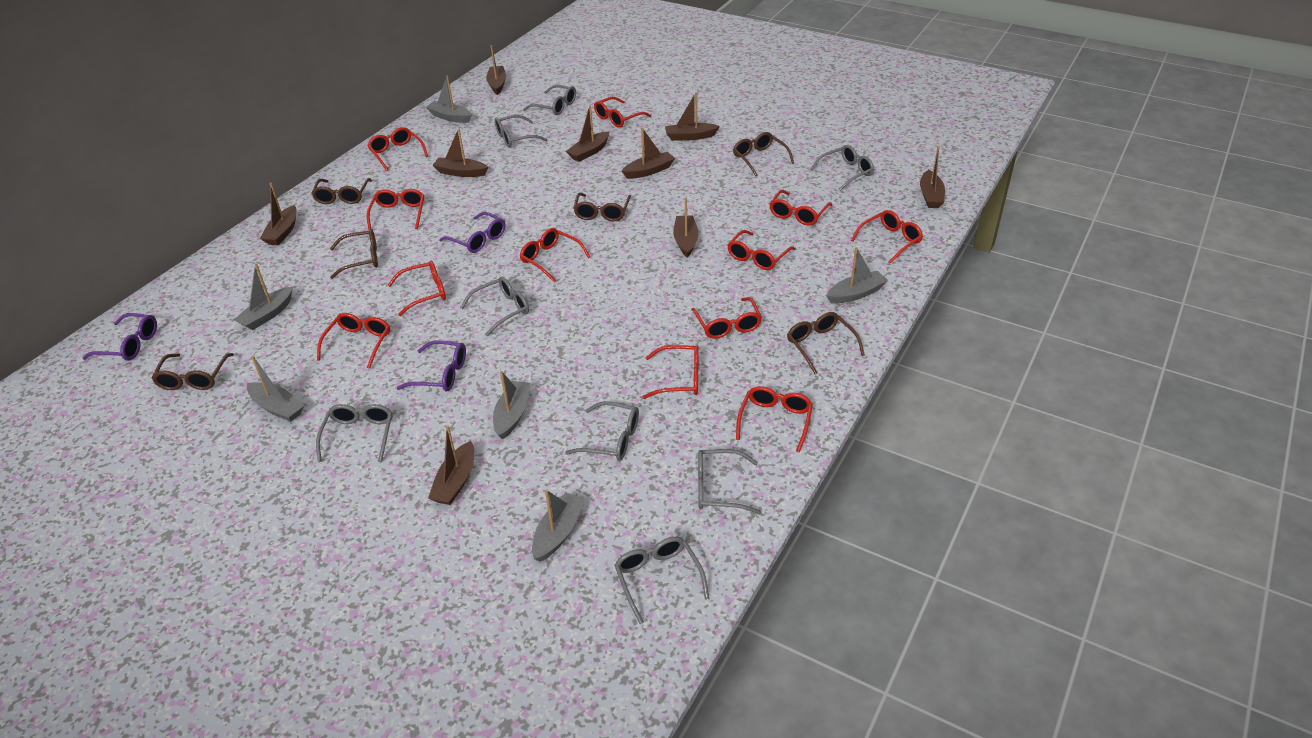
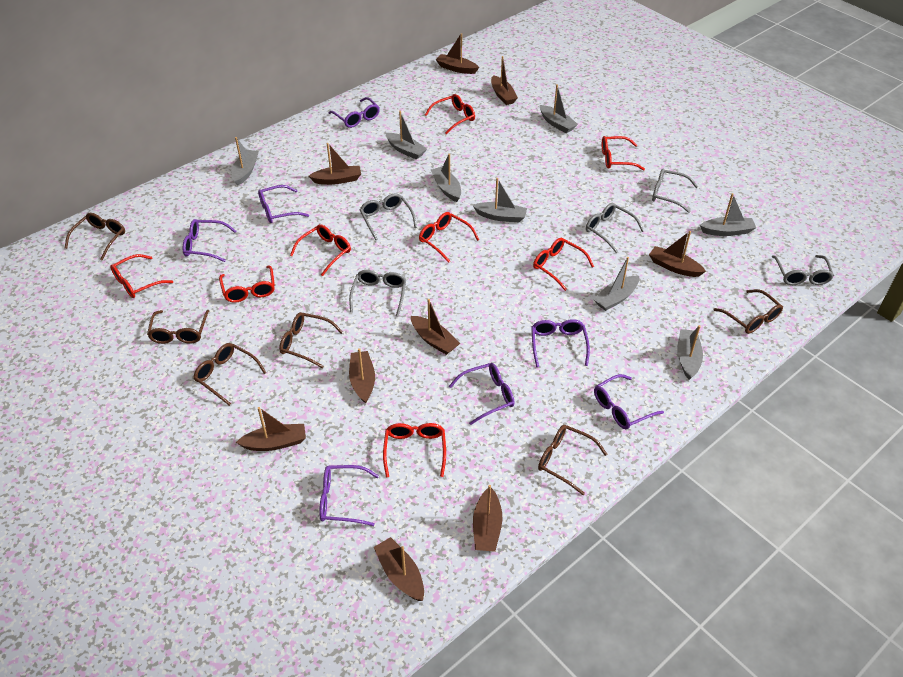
grey boat: [234,263,293,330] [247,356,305,422] [426,76,472,123] [493,371,530,440] [532,490,585,562] [826,247,888,304] = 6 -> [231,137,259,186] [385,111,427,159] [431,154,461,202] [473,178,527,222] [540,84,578,133] [593,257,639,311] [677,325,703,380] [700,193,756,236] = 8
grey glasses: [316,404,393,462] [460,277,529,336] [494,115,547,148] [523,85,576,115] [565,401,639,461] [614,537,709,624] [698,449,761,514] [810,145,874,191] = 8 -> [349,270,406,317] [360,194,417,240] [586,203,644,253] [652,169,698,213] [772,255,834,285] = 5
purple glasses: [83,313,157,360] [397,340,466,391] [439,212,505,253] = 3 -> [183,219,236,262] [258,185,309,223] [319,465,379,526] [329,97,380,128] [449,363,514,425] [532,319,590,367] [594,374,664,429] = 7
red glasses: [317,313,390,369] [367,127,428,171] [367,189,424,230] [388,261,446,316] [520,228,590,282] [594,97,651,128] [643,345,699,399] [691,297,762,339] [727,230,796,270] [736,386,813,453] [769,190,832,226] [851,210,923,264] = 12 -> [110,254,173,298] [219,266,275,303] [290,224,351,276] [383,423,446,477] [419,212,479,263] [425,94,475,134] [533,238,594,291] [602,136,645,171] = 8

